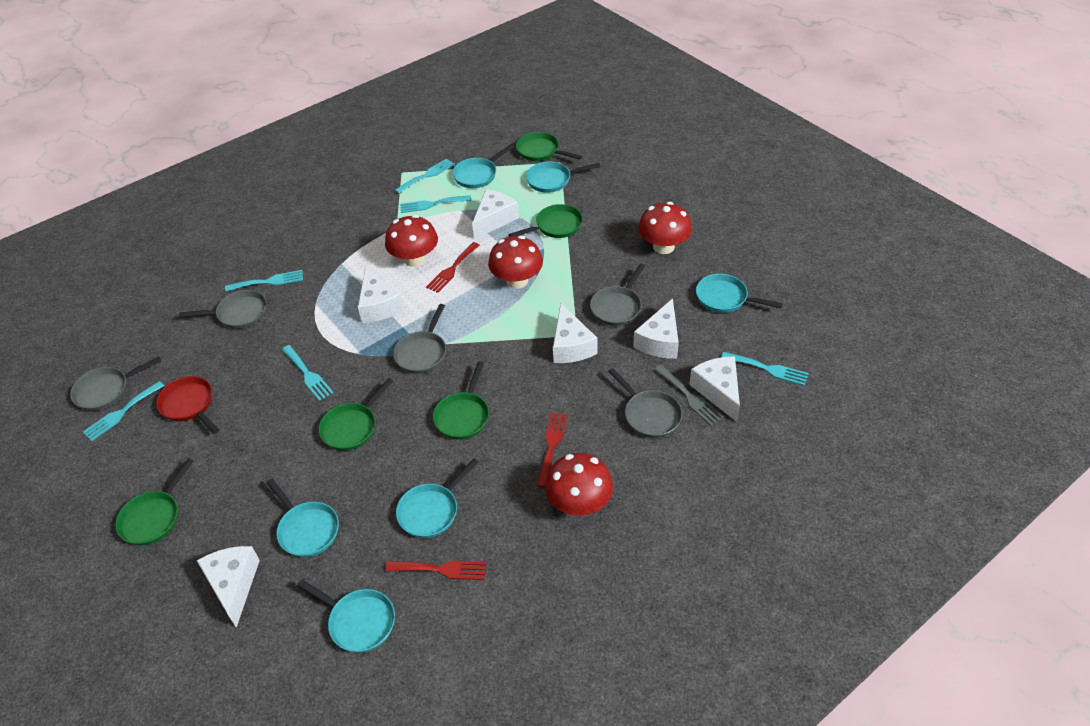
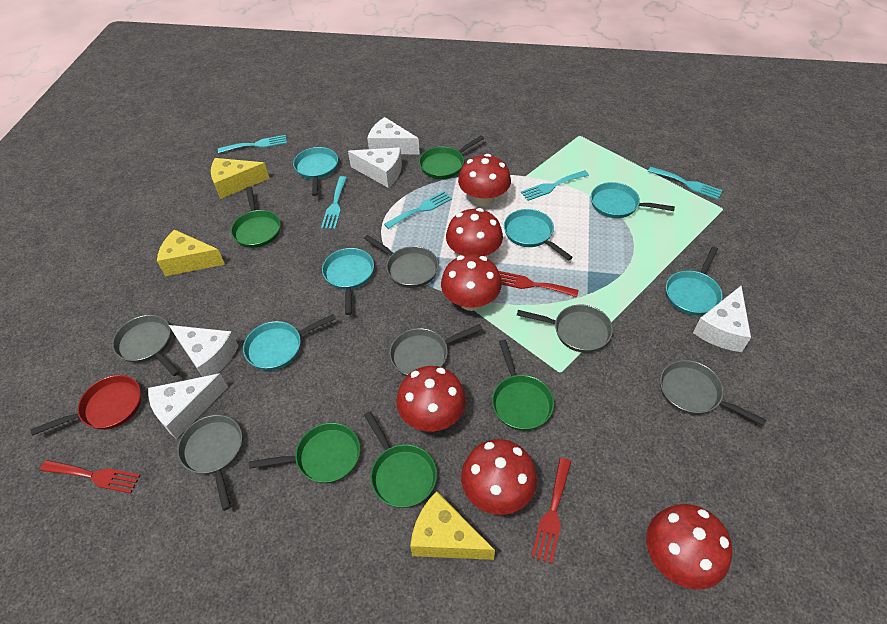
grey fork: [654,365,724,425] = 1 -> none = 0
grey pan: [70,357,161,411] [179,290,267,329] [393,304,446,374] [590,263,645,326] [608,368,683,438] = 5 -> [112,315,180,376] [177,415,242,511] [364,235,439,288] [389,324,482,376] [517,305,613,353] [660,360,767,426] = 6
red mushroom: [385,215,438,267] [488,236,543,289] [545,453,613,516] [638,202,692,254] = 4 -> [396,366,466,432] [441,254,502,311] [446,208,503,256] [458,154,511,206] [461,439,537,515] [646,504,732,590] = 6
turquoise fork: [83,381,164,441] [225,270,303,292] [282,345,333,401] [395,159,455,194] [400,195,471,213] [721,352,809,386] = 6 -> [218,135,287,153] [321,176,347,229] [384,191,452,229] [521,170,589,201] [648,167,723,200] = 5
white cheese: [196,546,260,628] [358,267,404,323] [472,190,519,240] [553,304,598,363] [633,298,679,359] [689,356,740,422] = 6 -> [148,373,228,439] [169,325,239,377] [348,148,402,188] [367,117,420,154] [693,286,751,352] = 5
yellow cheese: none = 0 -> [157,229,225,276] [211,158,270,199] [410,491,495,560] = 3

